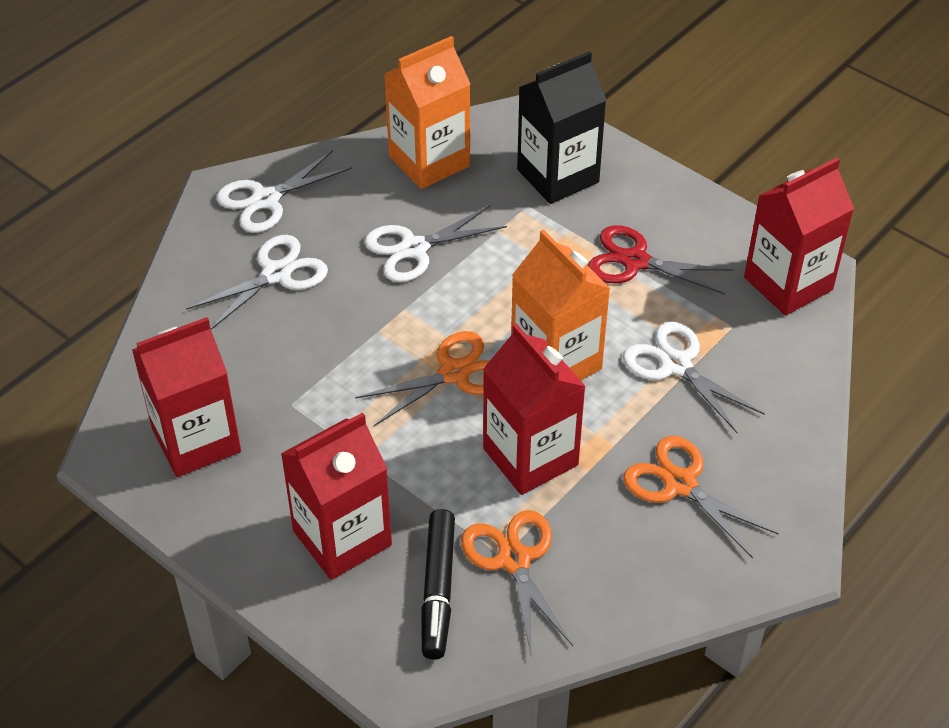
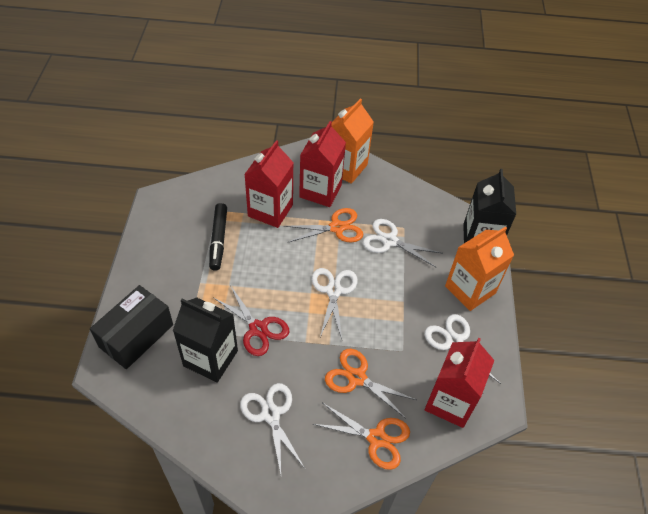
black box: none = 0 -> [90,285,173,369] = 1
black carton: [517,51,606,204] = 1 -> [173,297,238,383] [463,169,516,243] = 2
red carton: [132,317,241,477] [281,412,392,580] [483,323,586,495] [744,157,854,316] = 4 -> [244,140,294,228] [299,121,346,207] [425,337,495,428] = 3

